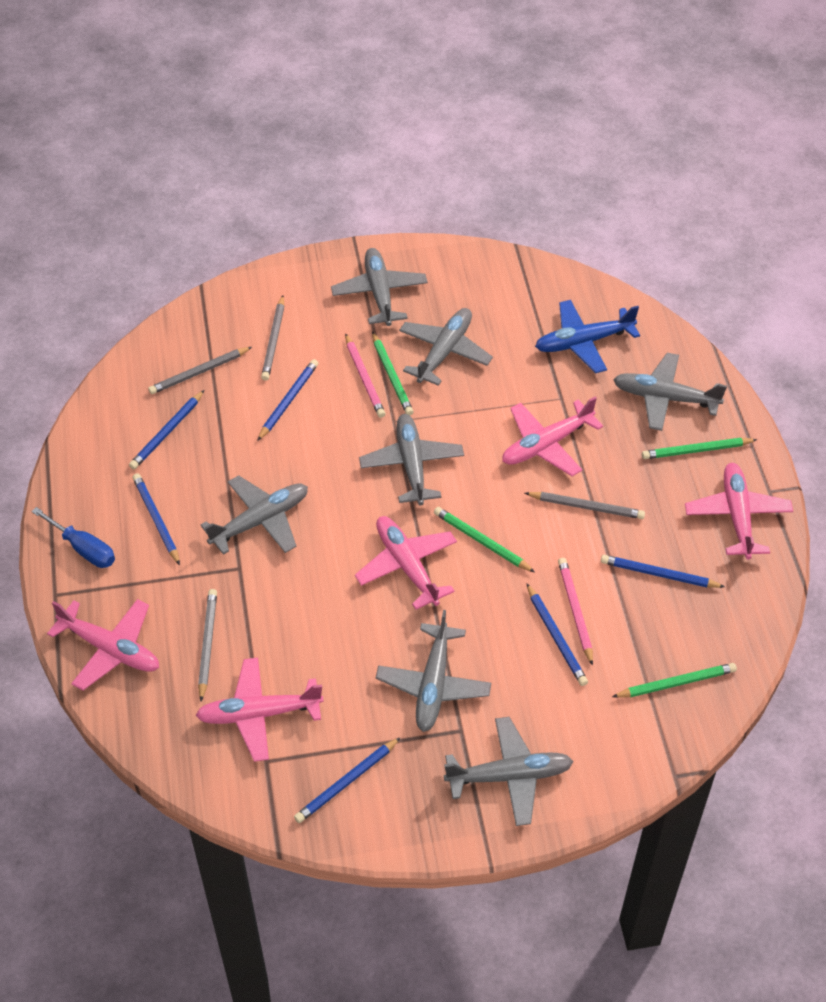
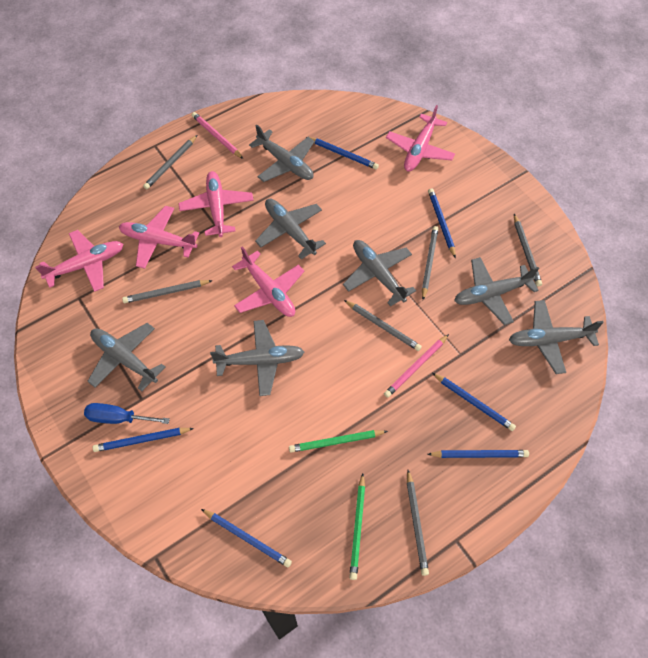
blue plane: [535,300,640,373] = 1 -> none = 0
green pencil: [372,332,414,415] [434,507,535,572] [612,663,737,698] [642,438,758,459] = 4 -> [289,430,388,453] [349,474,365,580] = 2
grey pencil: [148,347,252,394] [198,589,217,701] [261,295,284,381] [525,492,645,519] = 4 -> [122,280,213,303] [143,135,197,189] [344,300,422,351] [407,470,429,576] [422,226,438,300] [514,214,542,287] = 6

